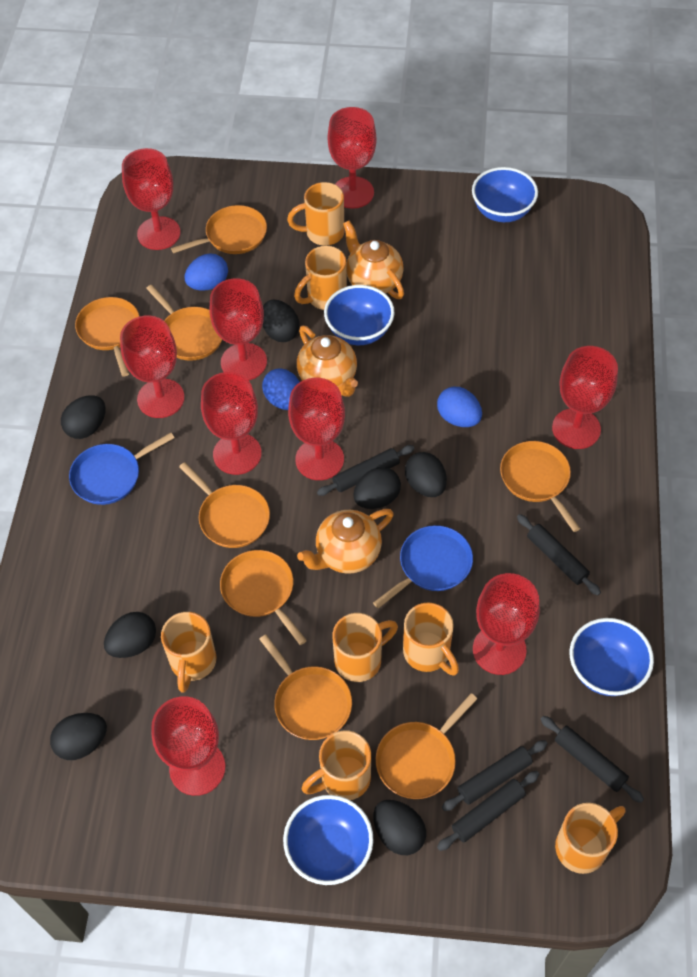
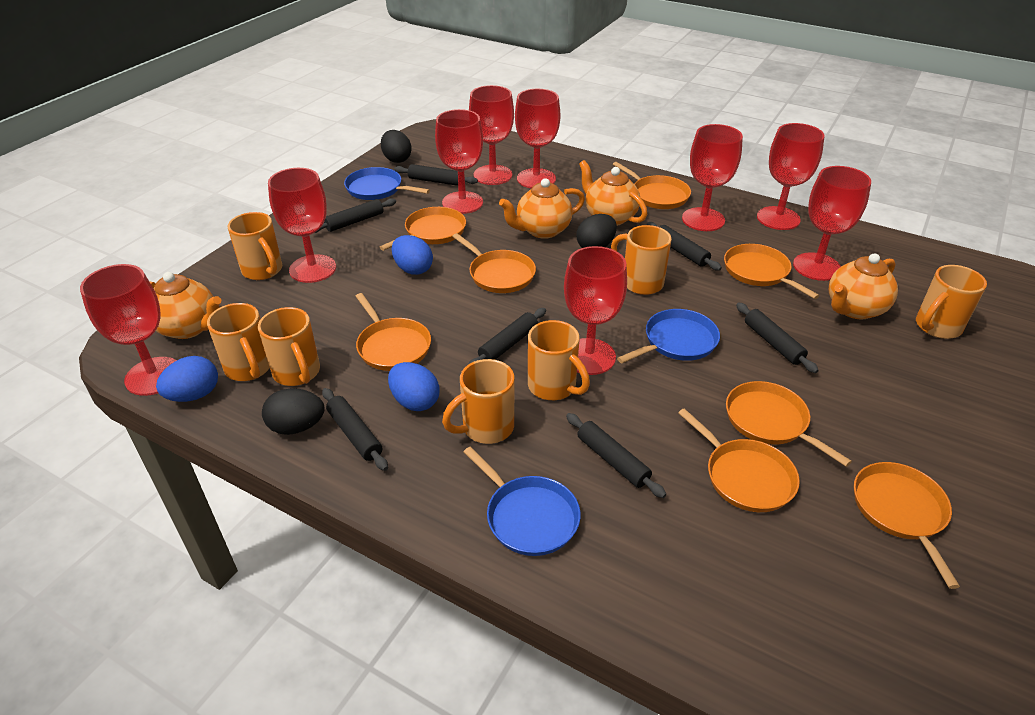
black egg: [50,713,107,760] [61,395,106,439] [104,612,156,658] [263,300,299,342] [353,467,401,509] [373,800,426,855] [405,452,447,497] = 7 -> [262,388,325,435] [381,130,412,163] [576,214,617,248] = 3
black rolling pin: [317,445,415,496] [437,771,539,851] [442,740,548,811] [517,514,601,595] [541,716,644,803] = 5 -> [315,198,396,233] [322,388,388,471] [394,164,478,186] [469,308,546,364] [566,413,666,498] [647,222,722,271] [736,303,819,373] = 7
blue bowl: [283,795,373,885] [324,285,394,345] [472,167,538,222] [570,618,654,696] = 4 -> none = 0
blue pan: [69,433,174,505] [373,525,473,608] = 2 -> [344,167,430,200] [464,447,581,556] [617,309,720,363] = 3
orange teapot: [297,326,358,397] [297,509,394,574] [343,220,404,299] = 3 -> [149,272,221,339] [499,178,585,239] [579,160,647,226] [829,253,898,319] = 4

